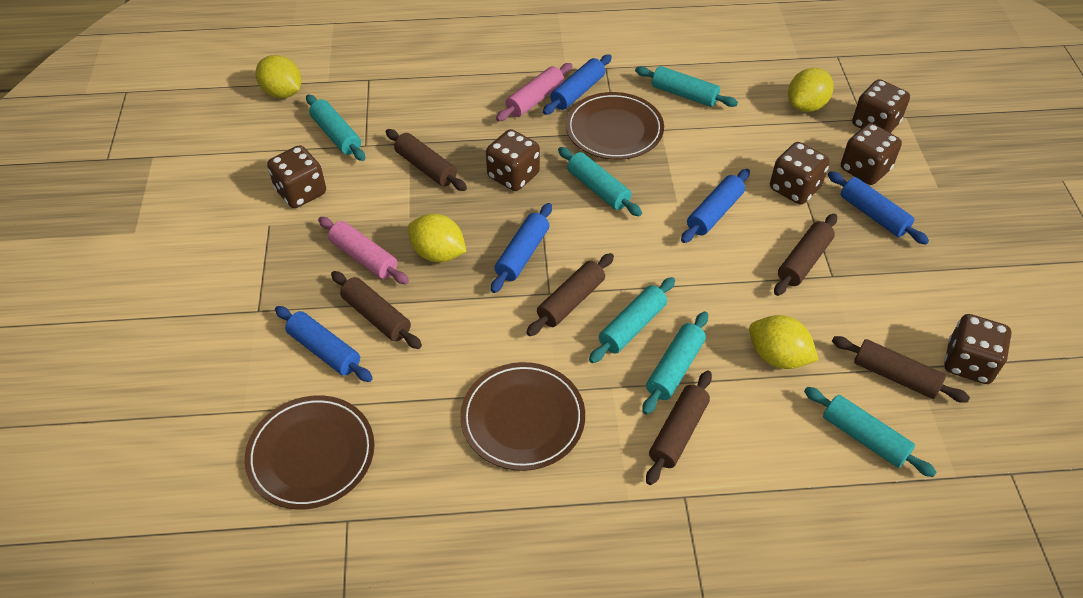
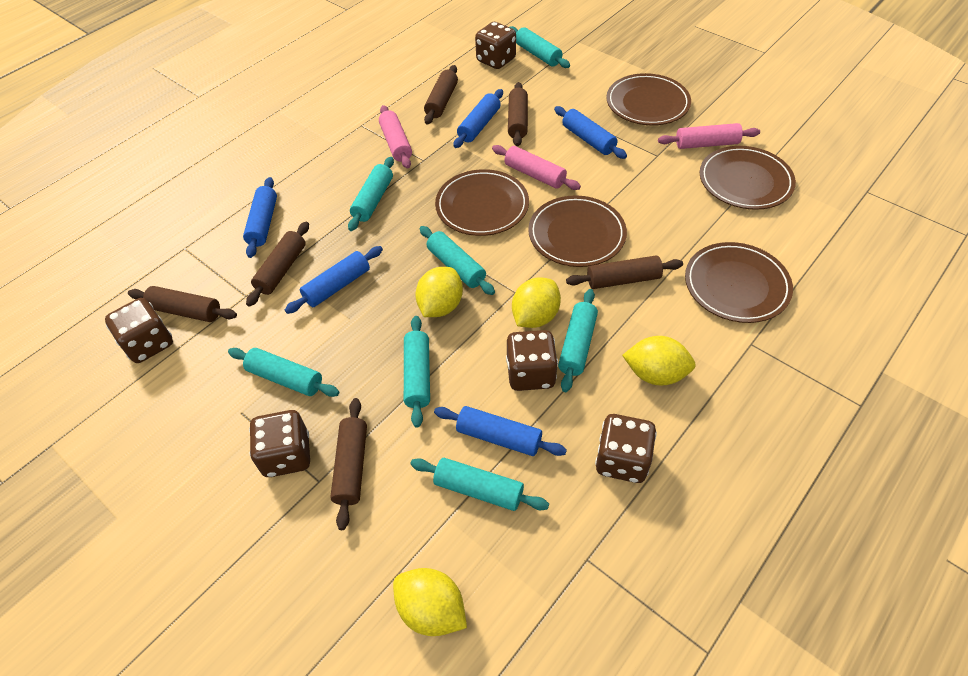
brown dice: [267,145,326,208] [486,129,540,191] [770,142,830,205] [841,123,902,185] [852,79,910,133] [944,314,1012,384] = 6 -> [105,298,173,363] [249,410,310,477] [475,22,516,69] [506,330,558,391] [595,414,657,483] = 5
brown plate: [245,395,374,510] [460,362,585,471] [566,92,664,160] = 3 -> [435,169,529,236] [528,196,627,267] [606,73,691,125] [685,242,793,323] [700,146,796,210] = 5
pink rolling pin: [318,217,409,284] [496,63,572,121] = 2 -> [379,105,412,169] [492,145,581,190] [658,123,760,149] = 3
turquoise rolling pin: [306,94,365,161] [558,147,642,217] [589,277,675,363] [635,66,738,107] [642,311,708,415] [804,387,937,477] = 6 -> [228,348,339,397] [348,157,394,231] [404,316,430,428] [410,458,549,511] [419,226,495,295] [510,26,570,68] [558,289,598,392] = 7

